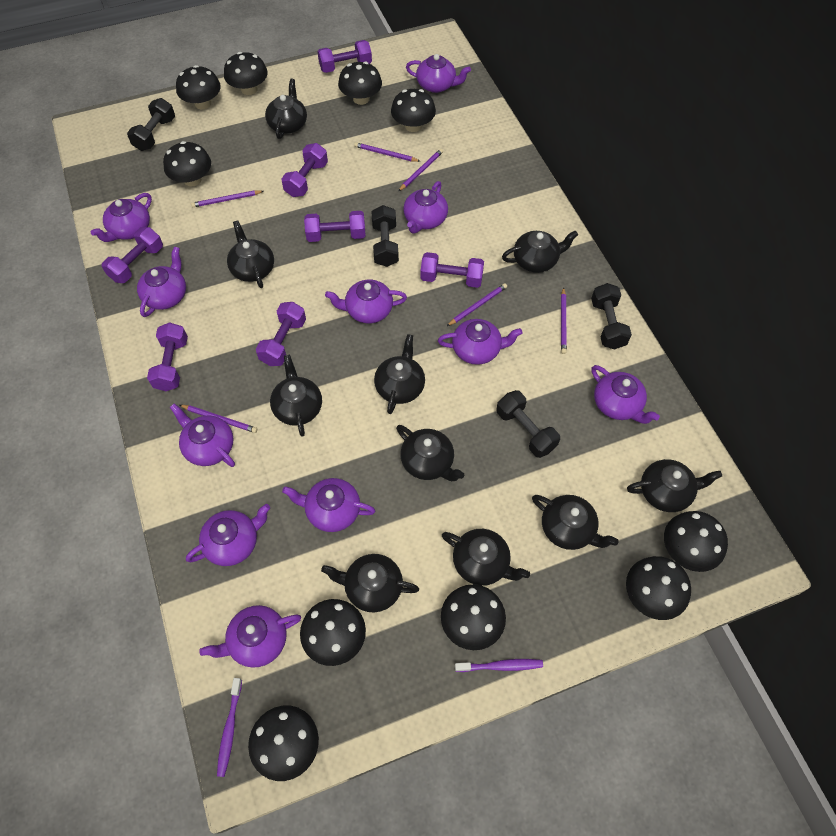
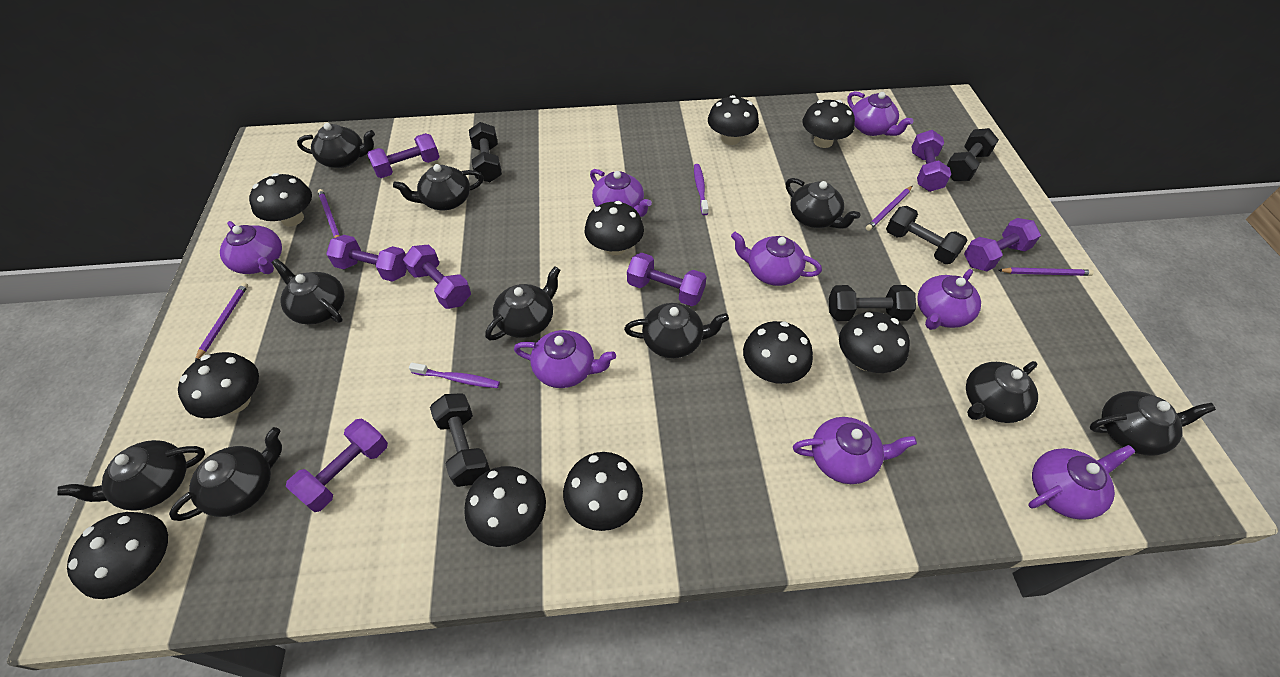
black dumbbell: [127,98,175,151] [371,205,399,267] [496,390,560,458] [591,283,632,349] = 4 -> [430,393,490,487] [469,122,502,182] [829,285,916,321] [886,206,968,264] [947,128,999,181] = 5
purple pencil: [180,405,257,433] [191,190,264,207] [354,142,420,162] [398,149,443,191] [447,283,507,326] [561,287,567,354] = 6 -> [195,282,248,361] [318,189,340,238] [866,186,912,231] [998,267,1094,276] = 4
purple teapot: [91,193,152,242] [137,247,186,317] [170,403,235,467] [186,504,270,566] [199,605,301,668] [282,478,375,532] [325,279,407,323] [403,181,448,234] [406,54,471,93] [438,319,522,365] [591,365,660,424] = 11 -> [220,221,282,274] [514,330,616,388] [590,169,652,217] [731,232,822,286] [793,417,917,484] [847,91,913,136] [917,269,981,330] [1028,445,1135,520] = 8

